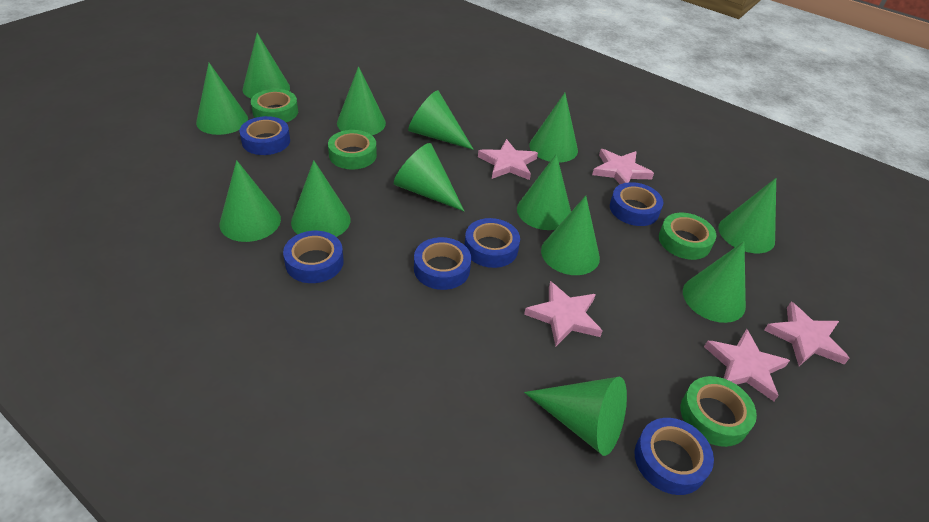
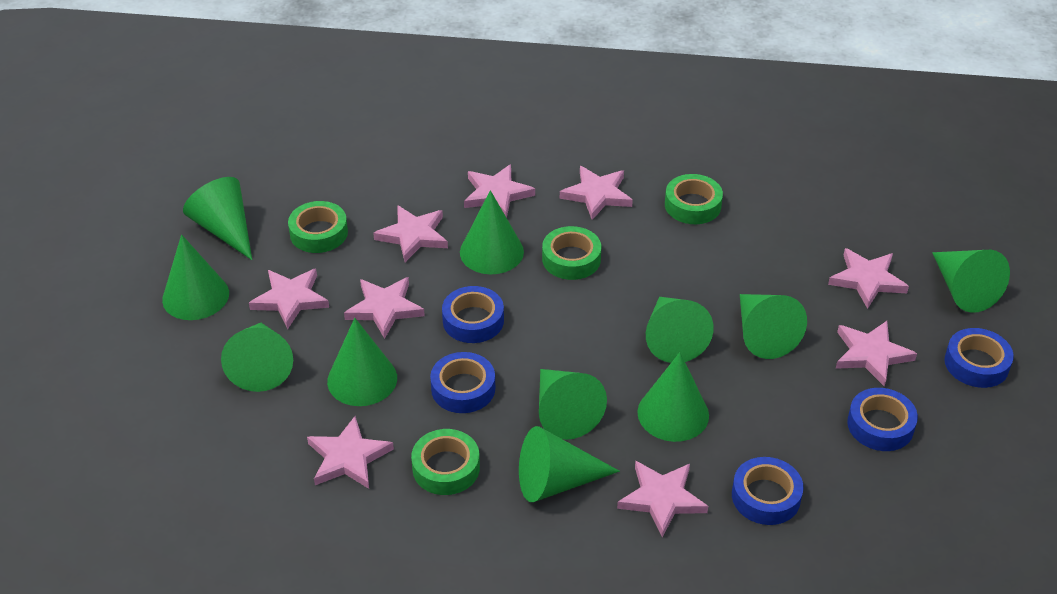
blue tape: [239,116,290,155] [283,231,344,283] [414,237,471,290] [465,218,520,268] [610,182,663,226] [635,418,714,495] = 6 -> [430,352,495,413] [442,286,504,343] [732,457,803,525] [847,388,918,451] [944,328,1014,388] = 5
green cone: [196,63,248,135] [219,160,281,242] [242,33,290,99] [291,160,350,237] [337,66,386,135] [394,143,464,211] [408,90,474,150] [517,154,571,230] [524,377,627,456] [529,93,578,163] [541,196,600,275] [683,241,746,323] [718,178,776,253] = 13 -> [162,234,229,320] [183,177,252,260] [221,323,293,392] [327,318,397,406] [460,190,524,274] [519,426,620,502] [539,369,607,440] [637,352,709,442] [646,297,714,363] [740,294,807,359] [932,250,1010,313] = 11
pink star: [478,139,538,180] [524,281,602,346] [592,149,654,184] [704,329,790,401] [764,302,850,366] = 5 -> [249,269,329,329] [307,416,394,489] [344,277,425,339] [373,206,448,262] [464,164,535,218] [560,166,633,220] [617,461,708,538] [828,248,909,309] [836,321,917,387] = 9

